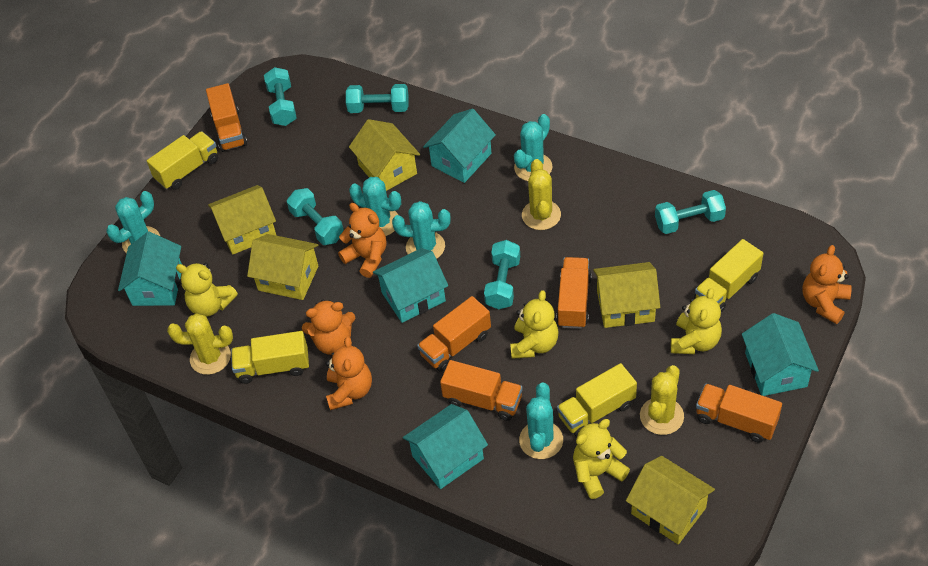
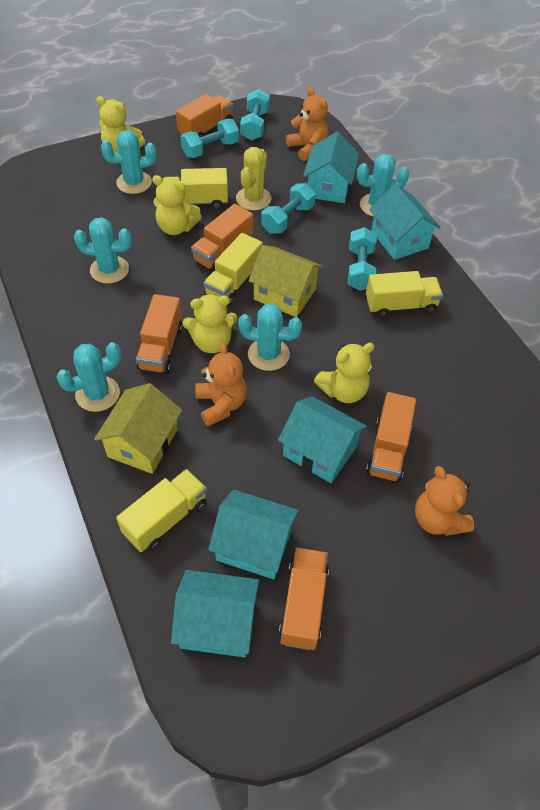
orange teddy bear: [302,299,355,355] [326,336,372,410] [338,203,386,278] [802,245,852,324] = 4 -> [195,342,247,426] [286,87,328,161] [415,466,474,536] = 3
turquoise dumbbell: [264,67,297,126] [287,188,344,245] [346,84,409,113] [484,240,520,310] [655,190,726,234] = 5 -> [181,119,239,158] [240,89,270,141] [261,183,316,234] [348,227,377,291] = 4
yellow cactus: [167,313,233,375] [522,159,561,230] [640,365,684,435] = 3 -> [236,147,271,210] = 1
yellow house: [208,185,277,255] [247,234,318,300] [349,119,420,191] [593,262,660,328] [626,456,715,544] = 5 -> [94,383,182,474] [249,245,323,317] = 2

